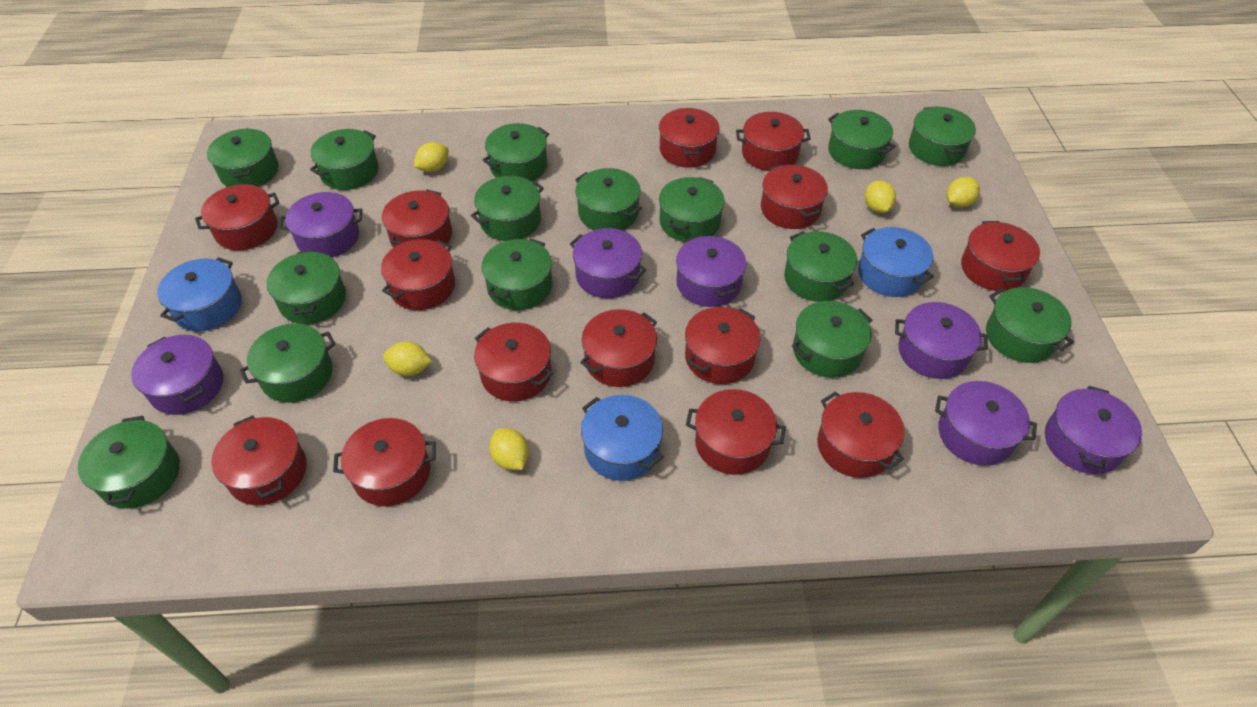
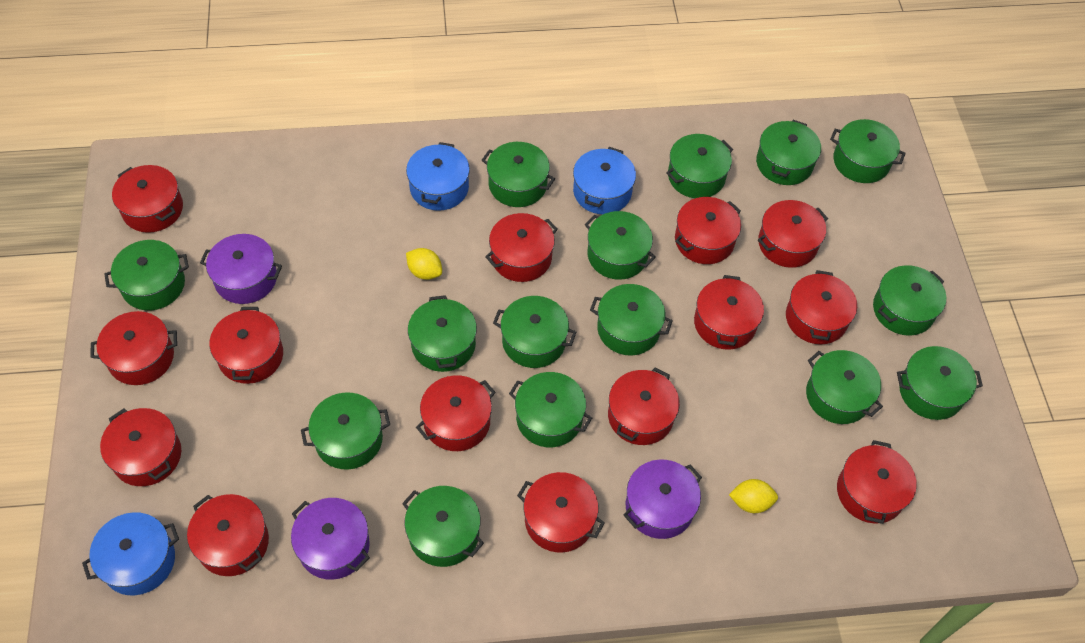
purple pot: [131,335,223,415] [279,192,362,258] [570,228,646,298] [676,235,746,307] [895,302,988,379] [935,381,1037,466] [1045,386,1142,474] = 7 -> [200,234,282,304] [291,498,370,580] [624,460,702,539] = 3
yellow lemon: [383,341,432,376] [414,142,449,172] [489,428,529,470] [865,180,896,213] [947,177,980,208] = 5 -> [406,248,442,280] [729,479,778,513] = 2

